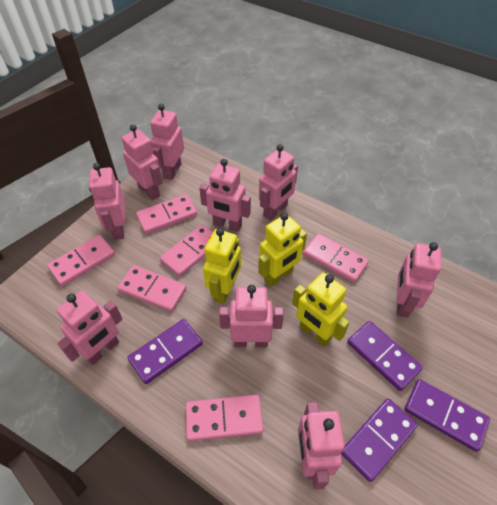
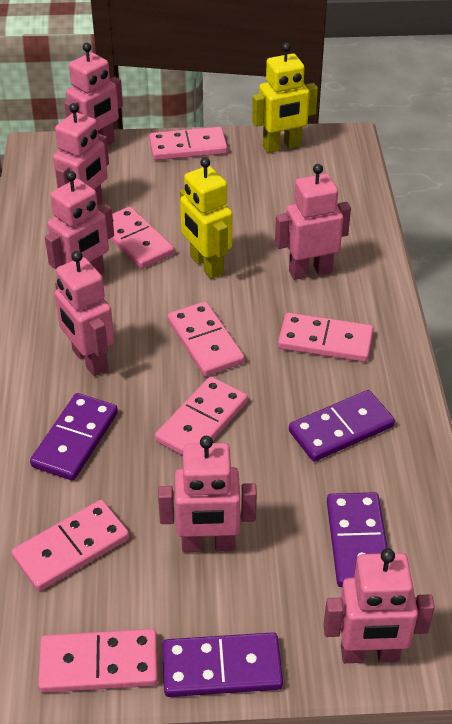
pink domino: [47,235,115,286] [117,265,186,312] [136,195,197,234] [160,225,213,277] [186,395,263,441] [303,233,369,282] = 6 -> [12,500,129,591] [38,629,158,693] [110,207,174,269] [149,127,227,160] [155,377,248,456] [167,301,245,376] [278,313,374,362] = 7
pink robot: [57,291,122,365] [89,163,125,240] [122,124,162,200] [150,104,184,180] [199,159,251,232] [219,285,284,347] [259,144,298,220] [298,402,345,490] [397,242,441,318] = 9 -> [45,171,114,275] [53,103,109,205] [55,251,114,376] [65,43,123,145] [158,436,257,552] [275,164,351,280] [323,548,435,663] = 7
yellow robot: [203,228,241,304] [258,213,307,287] [292,273,350,346] = 3 -> [180,157,232,279] [252,43,318,153] = 2

